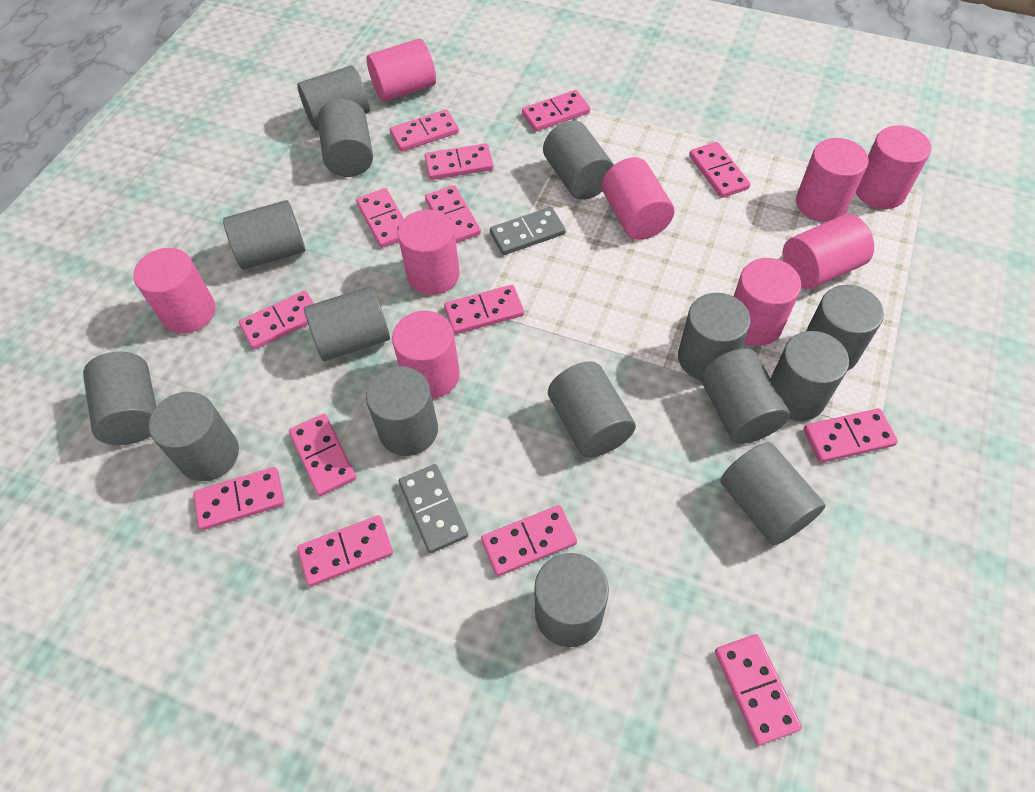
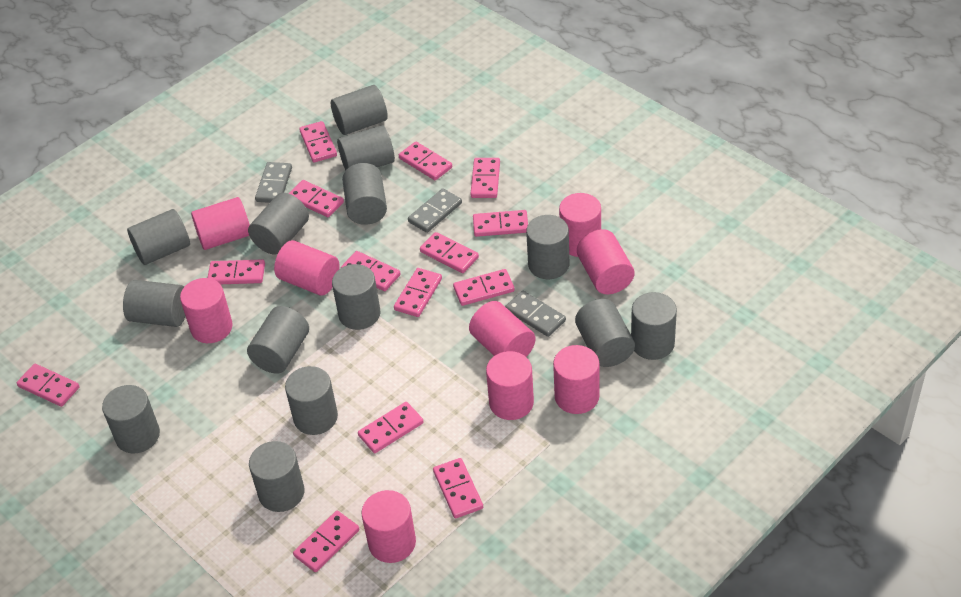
grey cylinder: [83,351,156,445] [149,392,239,481] [223,200,305,269] [297,66,370,130] [304,286,390,361] [318,99,373,177] [366,366,438,456] [534,553,609,647] [543,120,614,200] [548,361,636,458] [678,293,751,380] [701,348,790,444] [721,442,826,545] [771,331,849,421] [806,285,884,371] = 15 -> [102,385,160,453] [123,280,185,327] [127,209,190,265] [247,306,309,374] [248,193,309,254] [249,441,305,512] [285,366,338,435] [331,85,388,135] [332,264,381,330] [337,125,395,171] [342,163,387,225] [526,215,569,279] [575,299,635,367] [631,292,677,360] = 14
grey domino: [399,464,468,553] [490,207,566,255] = 2 -> [255,162,292,203] [408,188,462,233] [505,291,566,337] = 3

